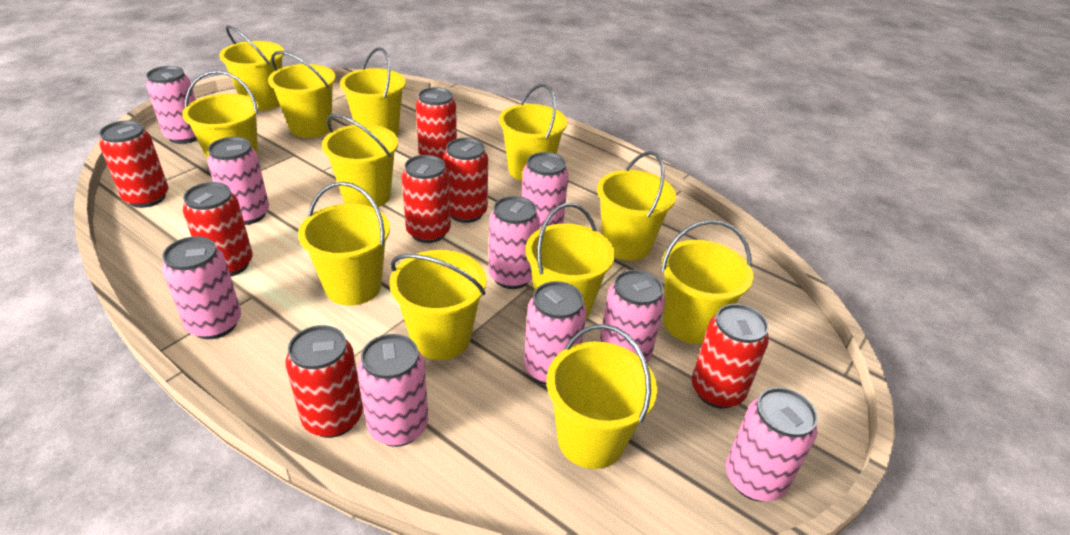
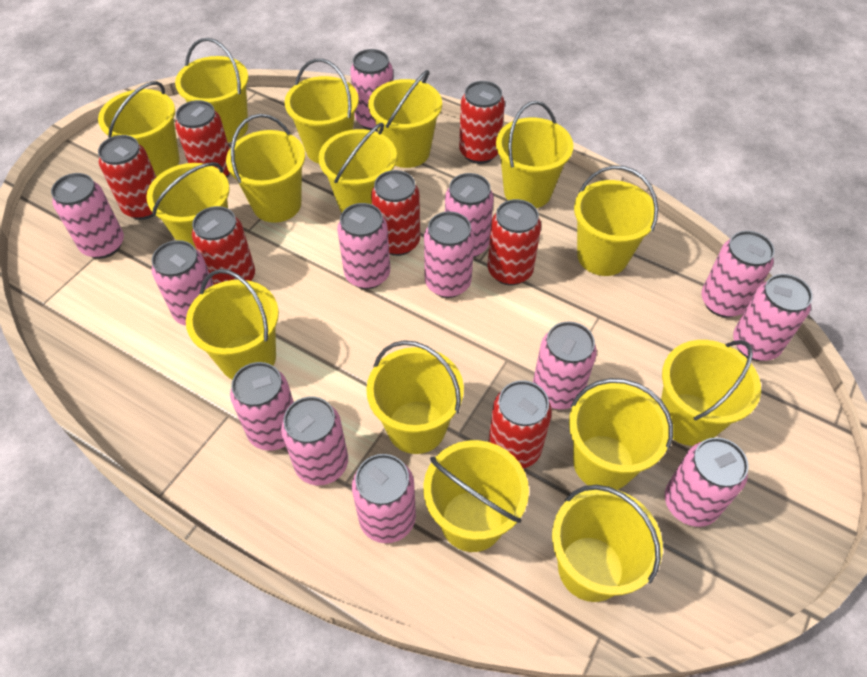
pink can: [146,66,197,144] [162,236,241,339] [207,137,269,225] [357,334,428,447] [488,196,540,289] [521,152,569,229] [524,281,586,385] [599,270,665,363] [726,387,818,501] = 9 -> [51,173,124,259] [152,240,214,326] [230,362,294,451] [281,396,348,485] [337,203,390,289] [350,49,393,131] [352,454,416,543] [424,211,475,298] [445,173,494,258] [533,321,597,409] [665,437,749,527] [701,231,775,317] [733,274,813,361] = 13
yellow bucket: [182,70,259,159] [219,25,284,111] [268,51,335,138] [298,182,390,305] [322,114,398,207] [340,47,406,136] [390,250,486,360] [499,84,567,181] [525,203,615,319] [547,324,657,469] [597,151,676,261] [661,220,754,344] = 12 -> [98,81,180,177] [146,162,230,250] [175,38,249,143] [186,269,279,380] [226,114,305,223] [285,58,359,164] [319,123,397,213] [366,340,464,454] [368,70,442,168] [423,440,529,552] [496,101,574,208] [552,485,663,602] [569,378,673,490] [574,165,658,276] [661,340,761,446] = 15

